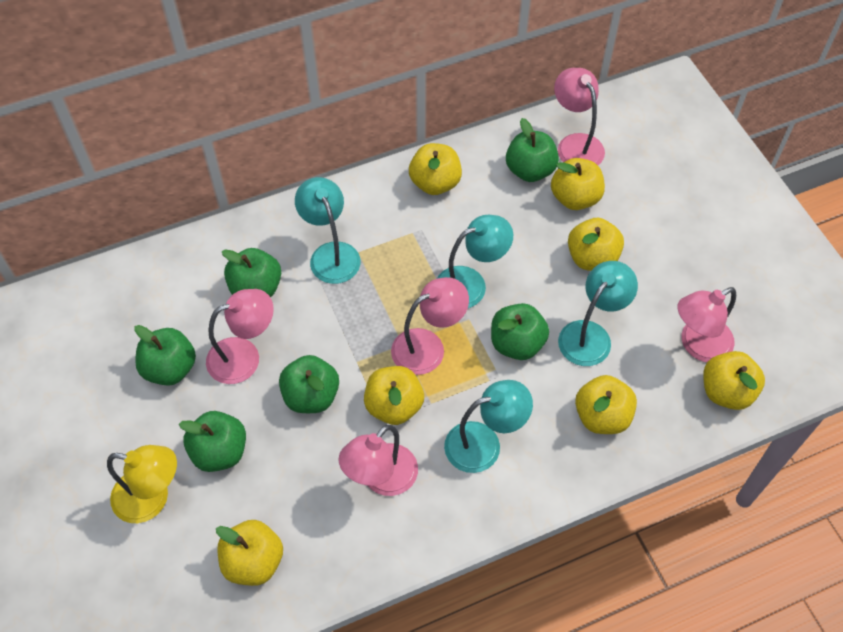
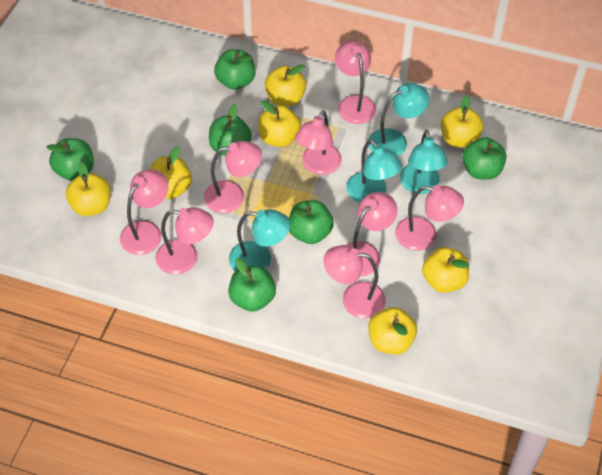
pink lamp: [206,289,274,384] [338,425,418,496] [391,277,469,375] [554,68,605,165] [678,287,736,362] = 5 -> [120,169,168,255] [155,207,214,275] [204,141,262,213] [295,110,342,175] [323,245,386,318] [335,41,376,124] [346,192,398,276] [395,185,464,251] = 8
yellow lamp: [107,445,177,523] = 1 -> none = 0

